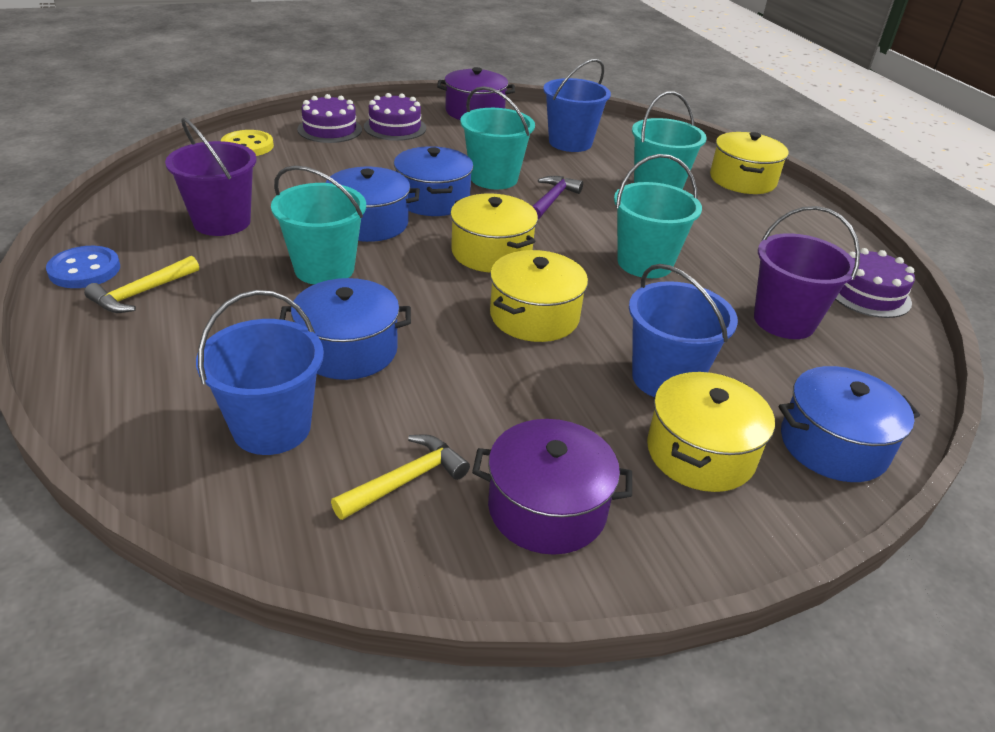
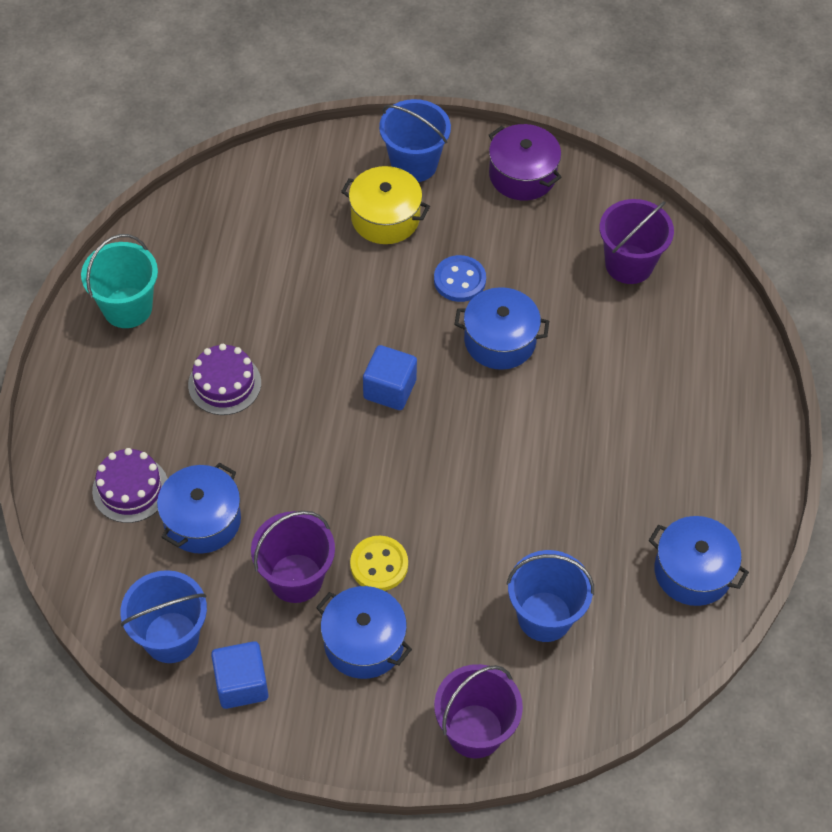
blue cube: none = 0 -> [211,641,269,709] [363,345,417,410] = 2
purple bucket: [165,117,257,236] [754,206,860,339] = 2 -> [251,511,335,603] [434,664,523,758] [600,199,674,284] = 3
purple cake: [297,94,362,143] [364,93,426,141] [835,248,915,318] = 3 -> [92,448,168,523] [188,344,261,415] = 2
purple hammer: [532,176,583,219] = 1 -> none = 0
purple pot: [437,67,515,120] [472,419,632,555] = 2 -> [489,124,562,201] = 1
turquoise bucket: [271,165,366,285] [460,86,535,189] [614,154,702,278] [632,91,707,189] = 4 -> [81,234,158,328] = 1
yellow hammer: [84,256,199,313] [331,434,470,520] = 2 -> none = 0
yellow pot: [450,194,538,272] [490,250,588,342] [647,372,775,492] [710,132,789,194] = 4 -> [341,166,430,244] = 1

